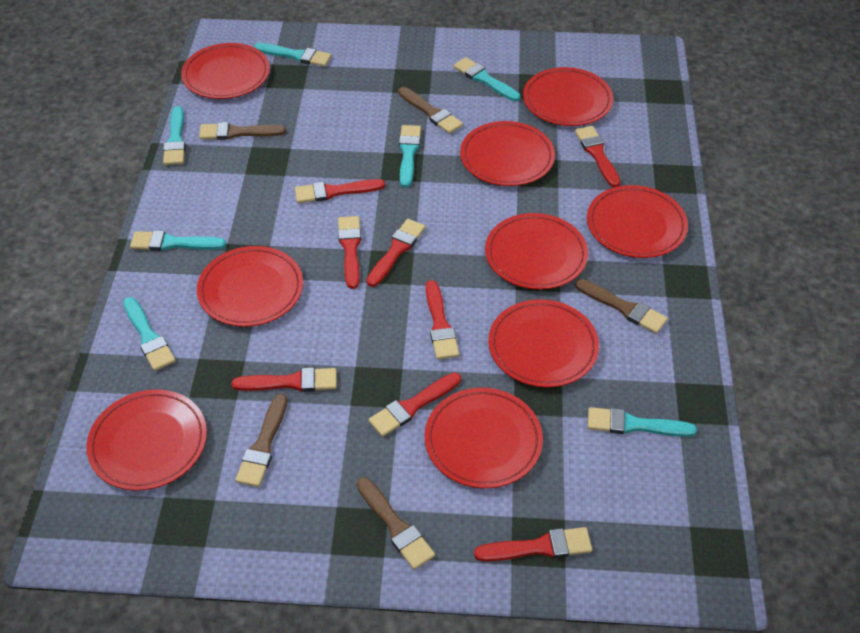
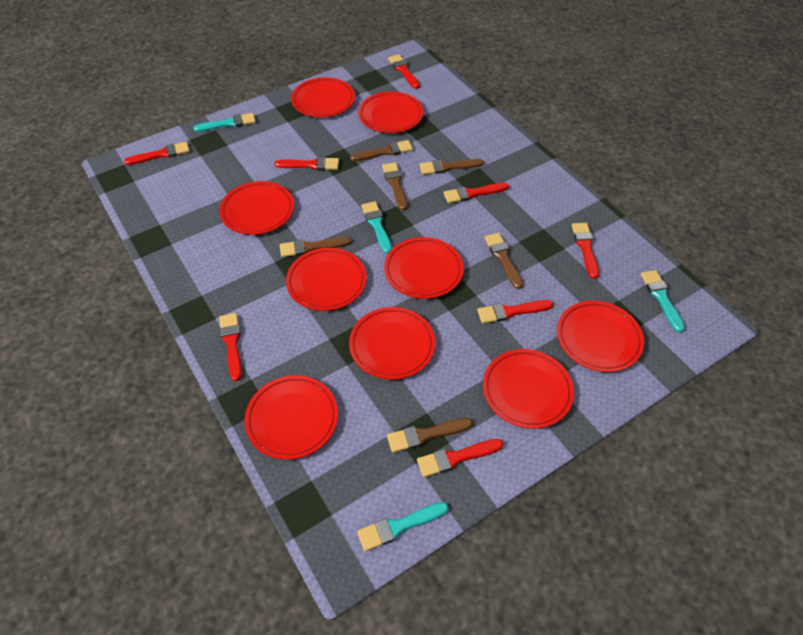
brown brush: [199,122,286,140] [235,393,287,487] [357,477,435,570] [398,87,463,134] [575,279,668,334] = 5 -> [280,237,351,257] [350,140,413,161] [382,162,407,210] [387,418,473,453] [420,159,484,175] [485,233,523,289] = 6
turquoise brush: [123,297,176,371] [130,231,226,251] [163,106,186,165] [254,43,332,67] [399,125,421,188] [453,57,521,101] [588,407,697,437] = 7 -> [194,113,256,132] [357,502,449,551] [361,201,392,254] [641,270,685,333] = 4

